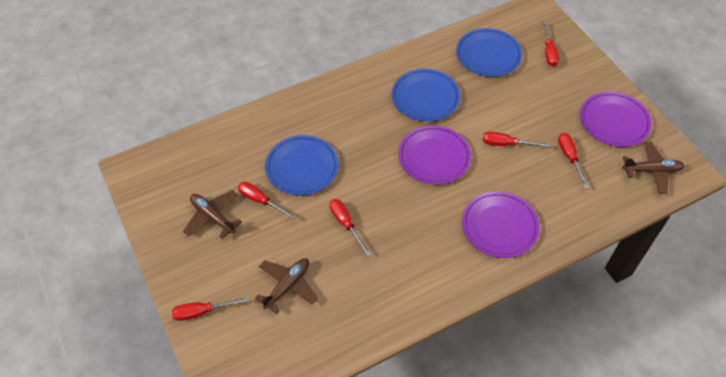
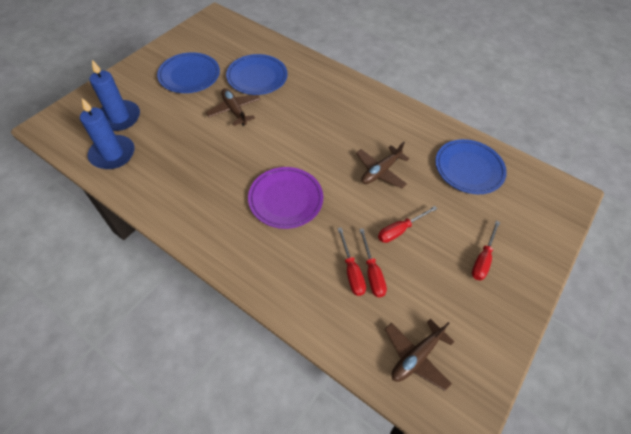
blue candle: none = 0 -> [80,98,135,169] [90,60,140,131] = 2
purple plate: [398,125,471,185] [462,191,540,258] [580,91,652,147] = 3 -> [248,167,323,229] = 1
red screwdriver: [172,297,249,321] [238,182,296,220] [330,199,370,255] [483,132,550,147] [543,21,559,67] [558,133,590,189] = 6 -> [338,227,366,296] [359,228,387,297] [378,206,437,243] [472,221,500,281] = 4

